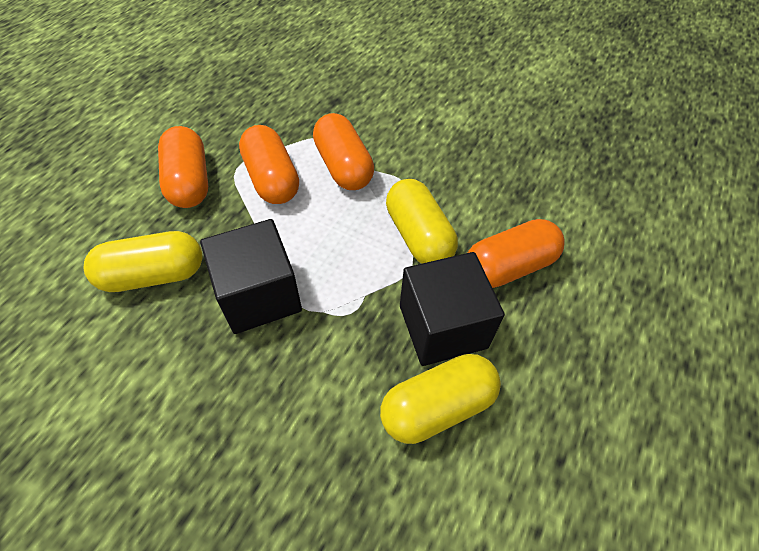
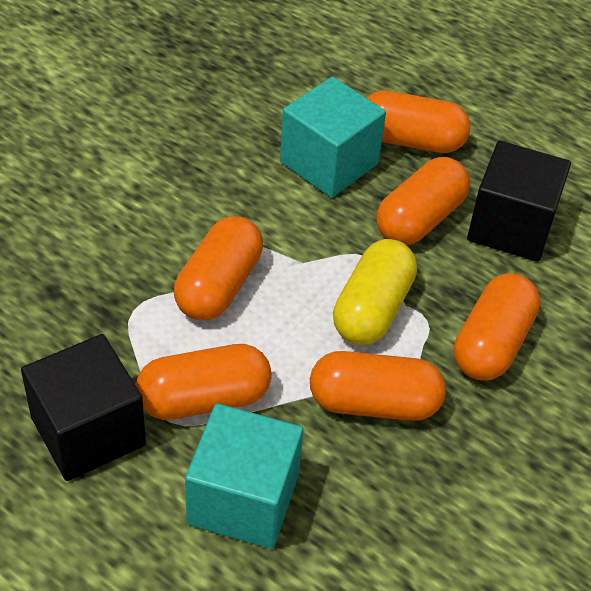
orange capsule: [158,126,208,208] [239,125,299,204] [313,113,374,190] [468,219,565,288] = 4 -> [136,344,272,420] [174,216,263,320] [310,351,446,421] [367,91,470,153] [376,157,470,245] [454,273,540,380] = 6
turquoise cube: none = 0 -> [185,403,303,549] [280,76,386,198] = 2
yellow capsule: [84,231,203,292] [380,354,501,444] [386,179,458,264] = 3 -> [333,239,417,345] = 1

